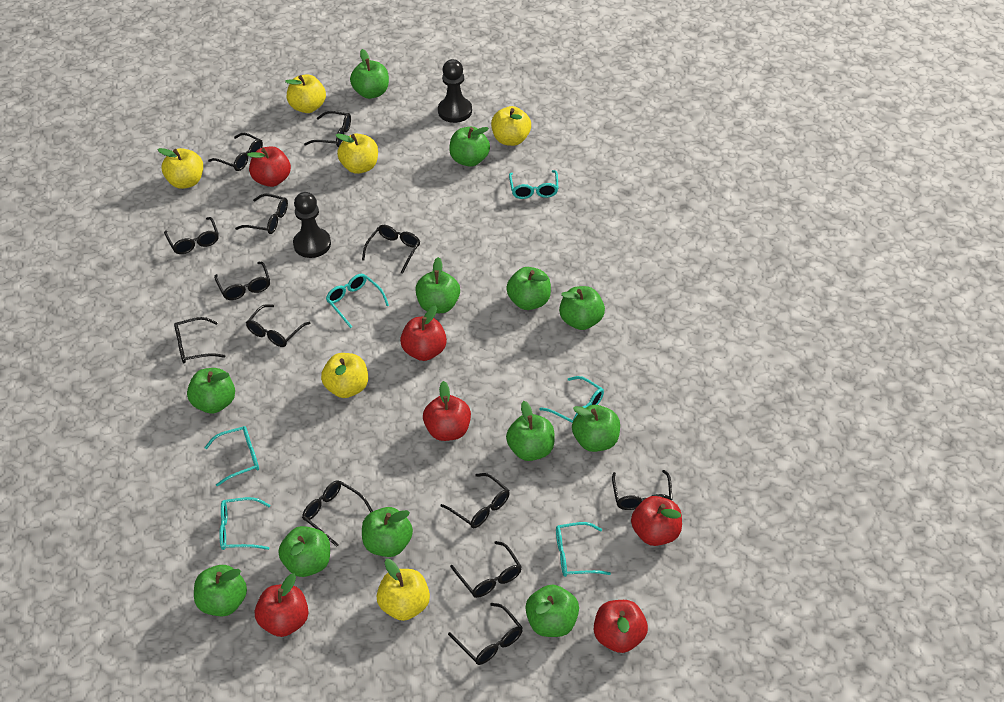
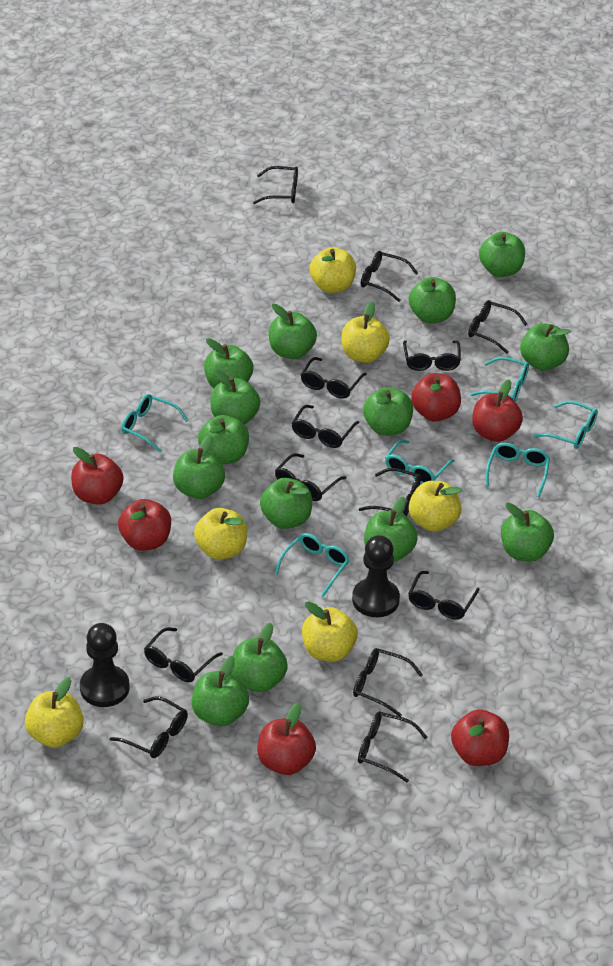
green apple: [187,368,235,414] [194,565,247,616] [278,526,330,577] [350,49,389,99] [362,507,413,557] [415,257,460,313] [449,127,490,167] [506,267,551,310] [506,401,555,461] [525,584,579,637] [559,286,605,330] [572,405,620,452] = 12 -> [173,435,225,499] [192,656,249,726] [198,415,249,464] [204,338,253,388] [211,369,260,425] [232,623,288,692] [260,478,312,529] [269,304,317,359] [363,387,413,436] [364,497,418,562] [409,277,456,323] [479,232,525,277] [501,503,554,562] [520,323,571,371] = 14

